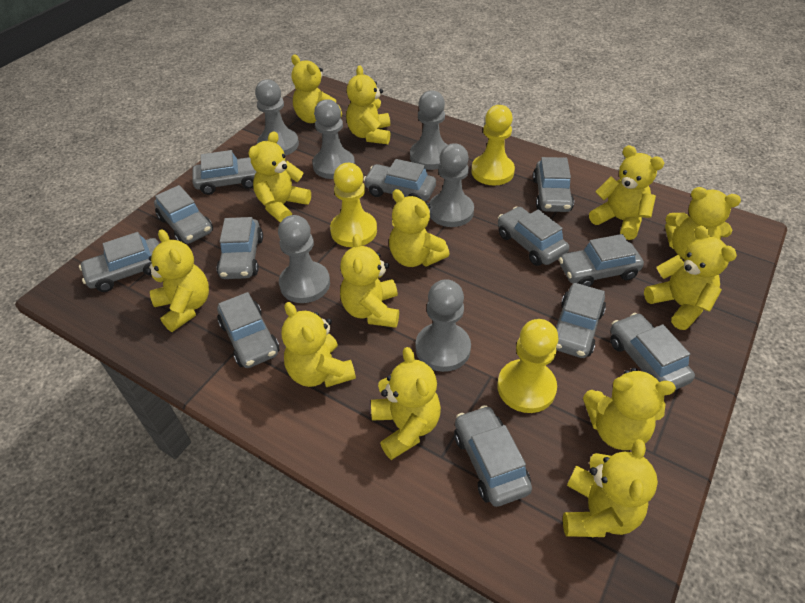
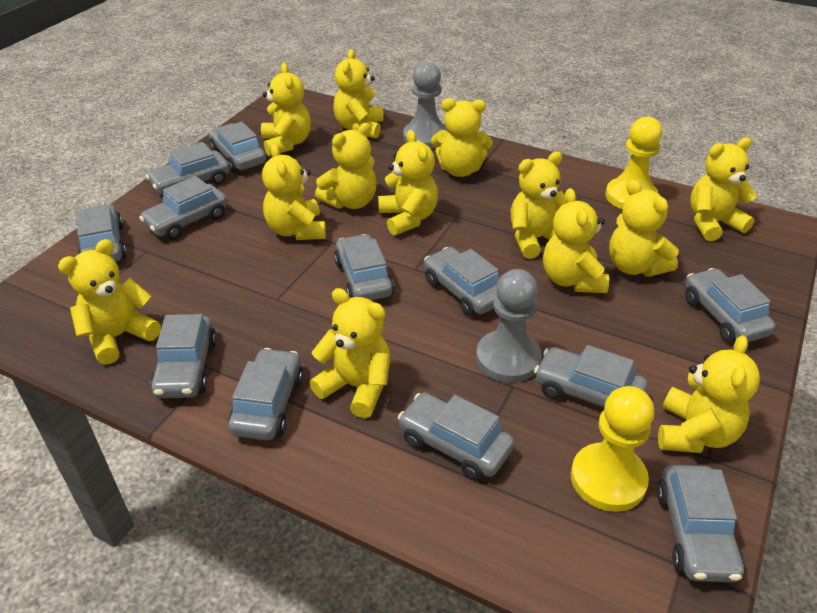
grey pawn: [255,79,299,156] [278,215,330,303] [312,99,355,179] [410,90,447,170] [416,279,471,372] [429,143,474,227] = 6 -> [403,62,448,149] [476,269,542,383] = 2
yellow pawn: [330,163,377,247] [471,105,515,186] [497,319,559,413] = 3 -> [571,386,654,512] [605,117,663,209] = 2

